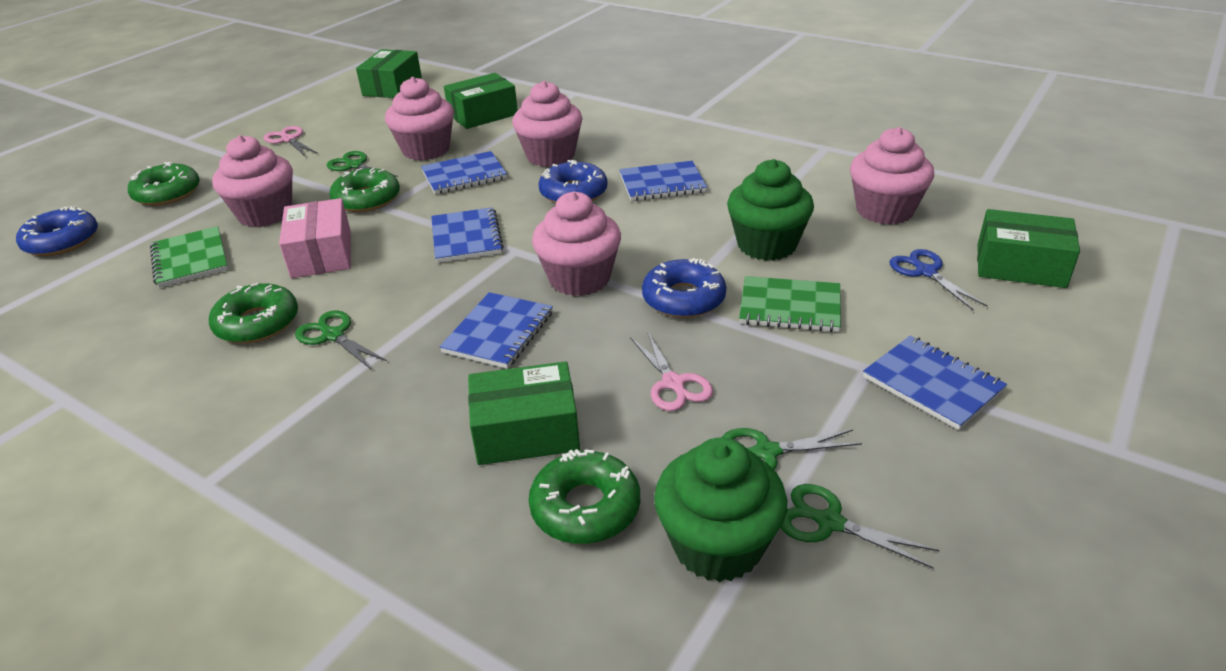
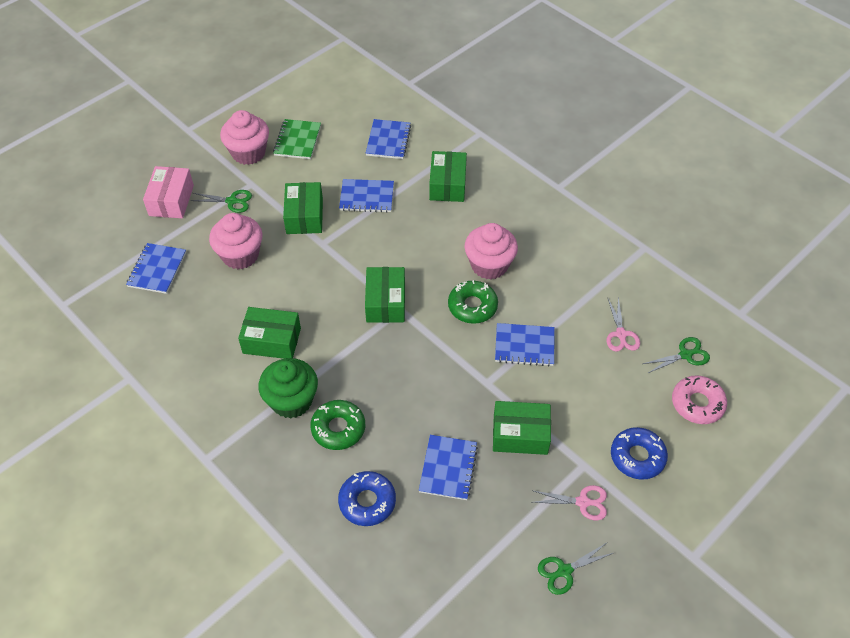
blue donut: [16,206,98,256] [538,160,607,203] [642,258,726,318] = 3 -> [338,471,396,526] [611,427,668,480] = 2
blue scissors: [890,249,988,311] = 1 -> none = 0
green box: [356,49,422,98] [444,73,518,129] [468,361,580,465] [977,209,1080,288] = 4 -> [238,307,301,359] [283,182,323,234] [365,267,405,323] [429,151,467,202] [493,401,551,455] = 5
green cupcake: [654,437,787,582] [727,159,814,261] = 2 -> [258,358,318,419] = 1
green donut: [128,162,200,206] [209,283,298,344] [329,168,400,212] [528,449,640,544] = 4 -> [310,400,365,450] [448,280,498,324] = 2
green notebook: [150,226,228,288] [739,276,841,332] = 2 -> [273,119,321,159] = 1
green scissors: [295,310,387,369] [327,151,398,177] [722,428,862,470] [781,484,939,569] = 4 -> [190,190,252,213] [538,543,613,595] [643,337,710,373] = 3
pink cupcake: [212,135,293,227] [385,77,454,160] [512,81,583,167] [532,192,621,296] [850,127,934,225] = 5 -> [209,213,262,269] [220,110,269,165] [465,223,518,279] = 3
pink donut: none = 0 -> [672,375,727,424] = 1

